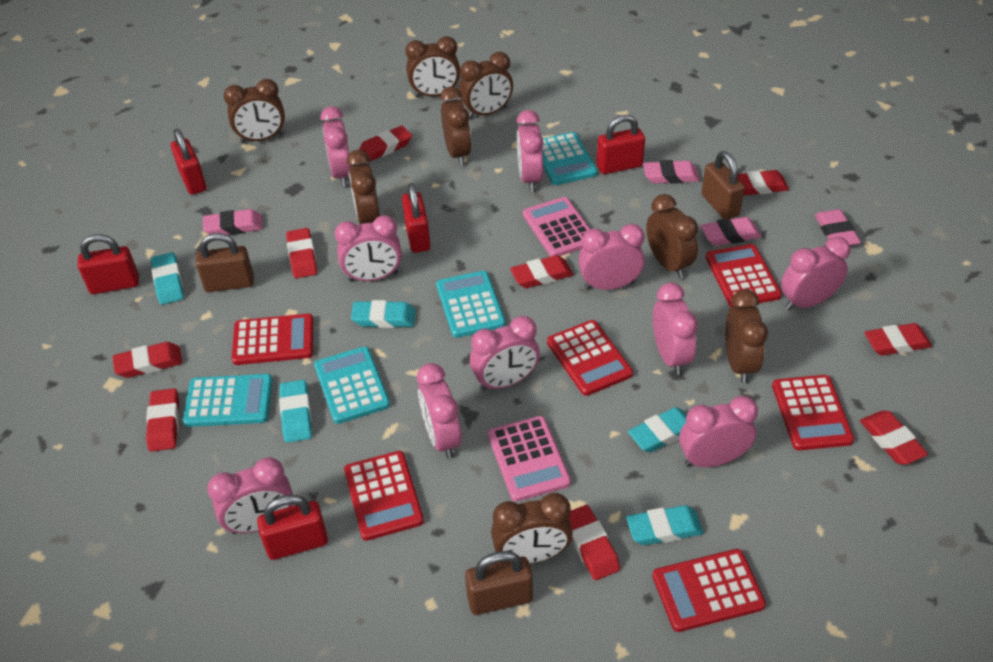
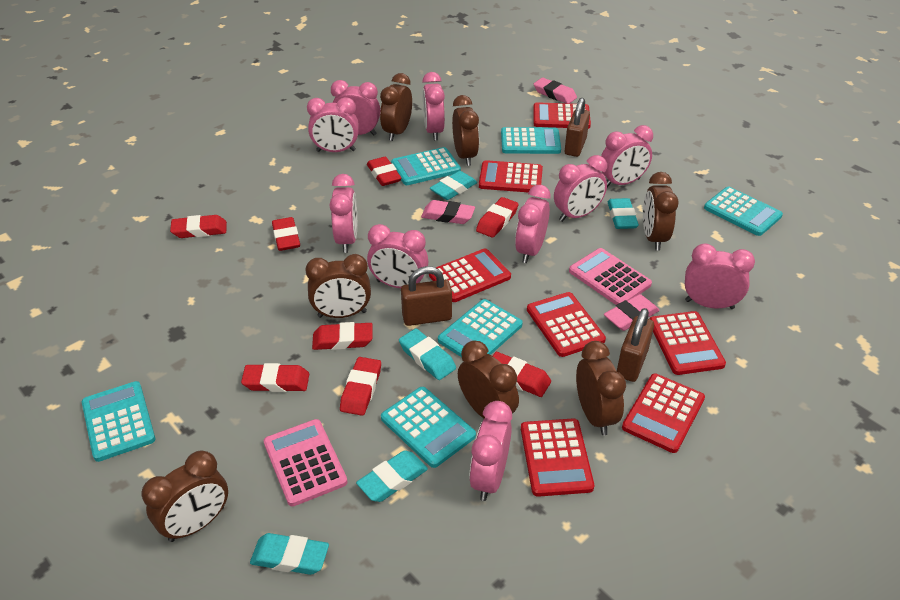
brown clock: [224,79,285,143] [347,150,380,224] [405,36,460,98] [440,87,472,166] [459,52,513,119] [491,493,573,564] [646,194,698,278] [725,289,768,383] = 8 -> [142,451,228,542] [305,254,371,318] [380,73,412,141] [452,95,479,166] [458,341,519,418] [576,341,626,435] [643,172,679,251] = 7
pink eraser: [203,209,263,235] [643,160,700,184] [701,217,761,246] [815,209,861,246] = 4 -> [421,200,475,224] [534,78,577,104] [604,294,660,331] = 3
red calculator: [232,314,313,365] [344,451,424,541] [547,320,633,396] [652,549,766,632] [706,244,782,307] [772,375,854,450] = 6 -> [429,248,511,302] [479,160,543,193] [521,418,594,497] [527,292,606,357] [533,102,591,129] [622,373,705,453] [650,311,726,375] = 7
red eraser: [113,342,182,378] [146,388,179,452] [286,228,317,278] [359,126,412,162] [510,255,573,288] [569,505,620,580] [737,170,789,195] [860,411,928,465] [865,323,932,356] = 9 -> [170,215,227,238] [241,363,309,392] [272,217,300,251] [312,322,373,350] [340,357,381,416] [367,157,402,186] [476,197,518,238] [493,352,551,397] = 8
red padlock: [78,234,139,294] [171,129,207,195] [257,495,328,560] [402,183,430,253] [597,115,645,174] = 5 -> none = 0
turquoise calculator: [183,374,273,427] [314,346,390,424] [436,271,506,338] [542,132,598,185] = 4 -> [82,381,155,462] [381,387,476,468] [391,147,461,185] [438,299,523,357] [501,127,561,154] [704,187,783,236] = 6

